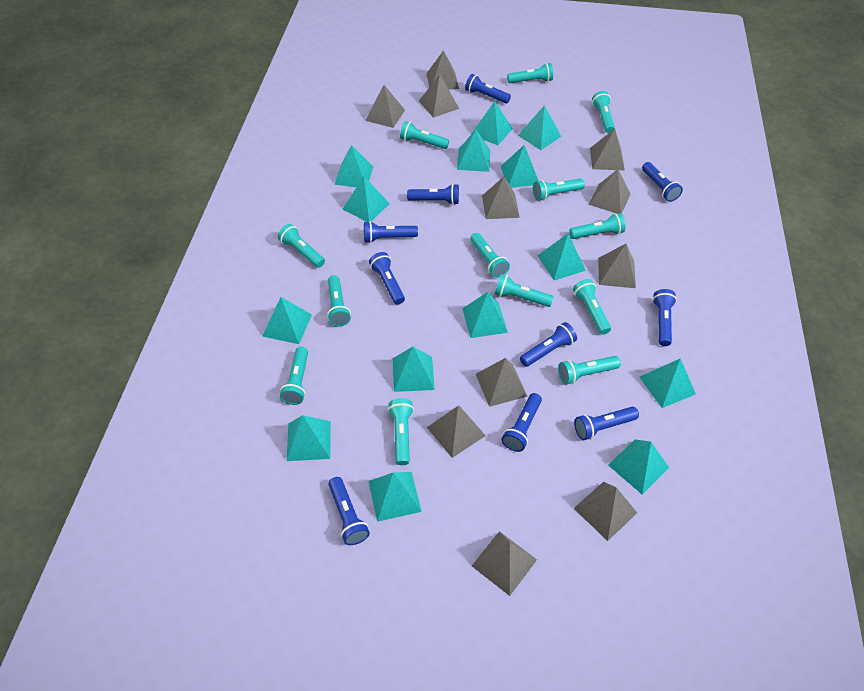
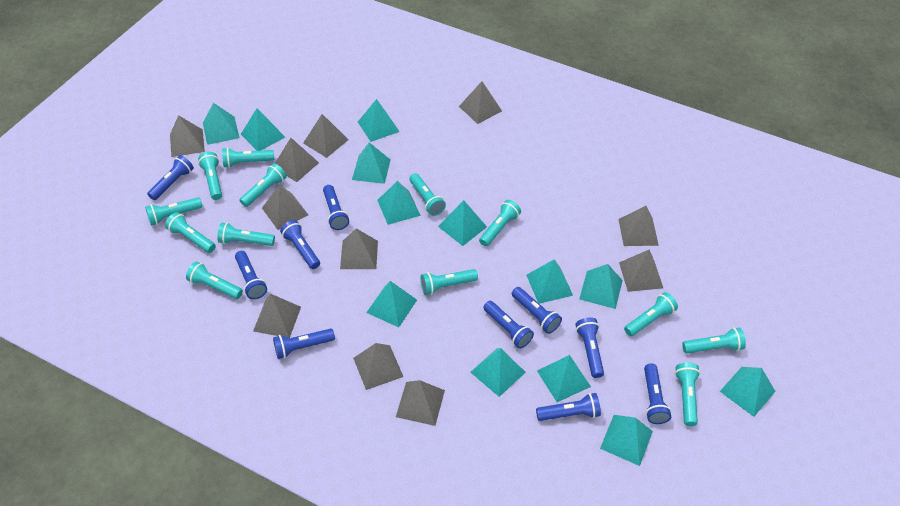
turquoise pyramid: [262,297,312,344] [287,415,331,461] [334,145,373,187] [343,176,390,222] [369,472,422,522] [393,347,435,392] [457,130,490,172] [462,292,508,338] [472,101,513,145] [501,145,538,188] [518,105,561,150] [537,234,586,280] [608,439,669,495] [640,358,696,408] = 14 -> [203,103,239,145] [241,108,285,151] [352,142,391,184] [358,99,400,142] [366,281,417,327] [377,181,421,225] [438,200,487,246] [470,348,525,397] [526,260,573,304] [537,355,591,402] [579,264,623,309] [600,415,653,466] [720,367,776,417] = 13

